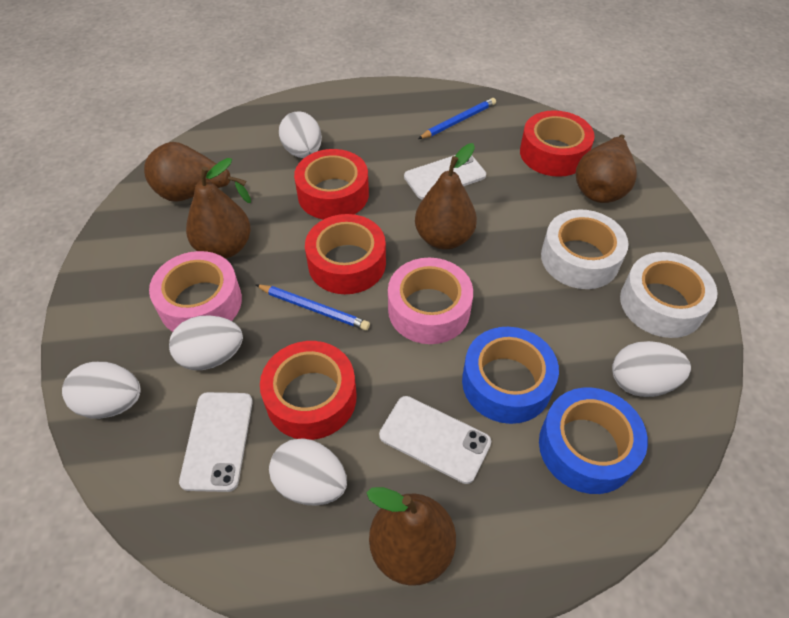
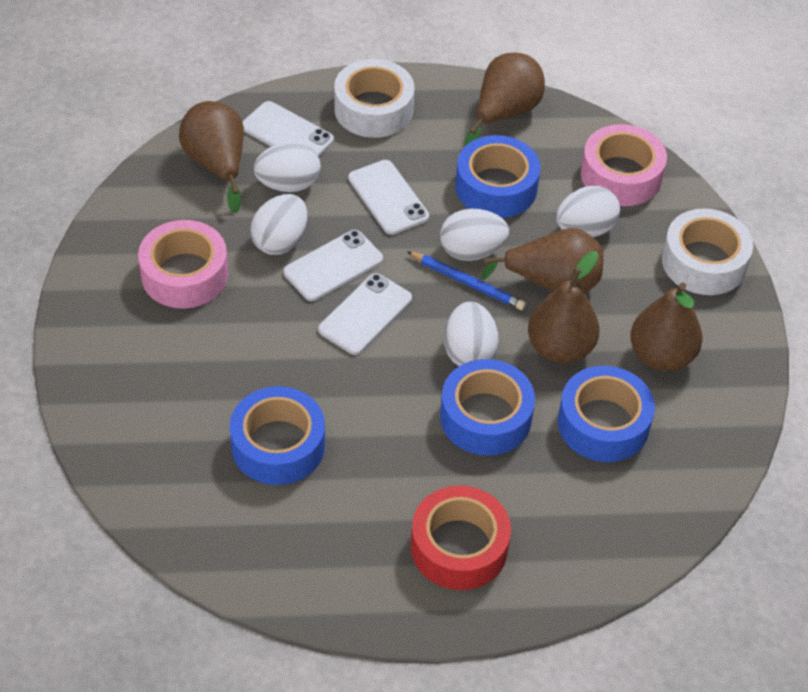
blue pencil: [256,285,370,330] [418,98,496,139] = 2 -> [407,251,526,310] = 1
blue tape: [462,327,559,424] [539,388,648,494] = 2 -> [230,386,325,485] [440,359,535,456] [455,135,540,218] [558,366,655,462] = 4
red tape: [260,341,357,440] [294,149,369,220] [305,214,386,294] [520,110,595,177] = 4 -> [411,485,511,590] = 1
white phone: [179,392,253,492] [379,396,491,484] [404,155,486,200] = 3 -> [242,101,334,157] [283,230,383,301] [318,273,412,355] [348,160,429,235] = 4

